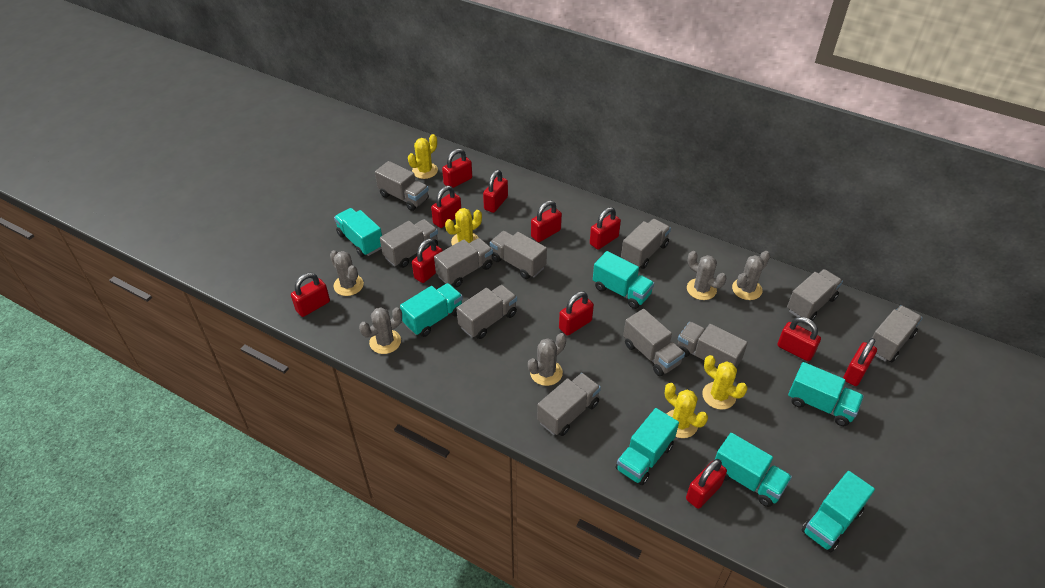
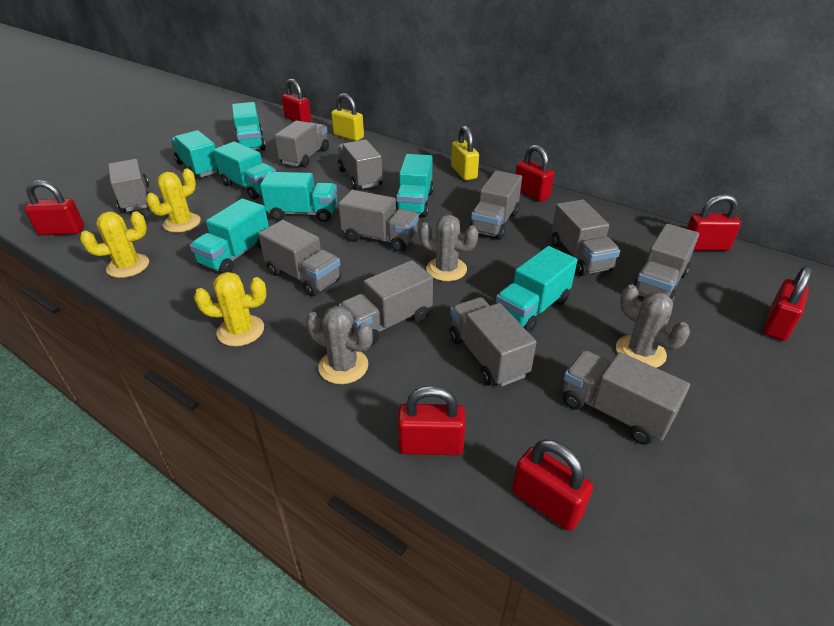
grey cactus: [330,250,364,296] [359,307,402,354] [528,333,566,386] [687,251,726,300] [732,251,770,300] = 5 -> [306,306,373,384] [419,215,479,281] [616,284,690,368] = 3
red padlock: [291,273,330,317] [412,238,443,283] [431,186,461,228] [442,149,472,188] [483,170,508,213] [531,200,562,242] [559,291,594,336] [590,207,621,250] [686,459,727,509] [777,317,821,361] [843,338,877,386] = 11 -> [25,180,84,235] [282,79,311,122] [398,386,466,455] [512,439,593,531] [516,145,554,202] [687,194,741,251] [763,266,812,341] = 7
yellow cactus: [408,134,438,179] [445,208,482,246] [665,383,708,438] [702,355,747,410] = 4 -> [80,211,149,278] [146,168,201,232] [194,272,267,346] = 3
yellow padlock: none = 0 -> [331,93,364,141] [451,126,479,180] = 2

